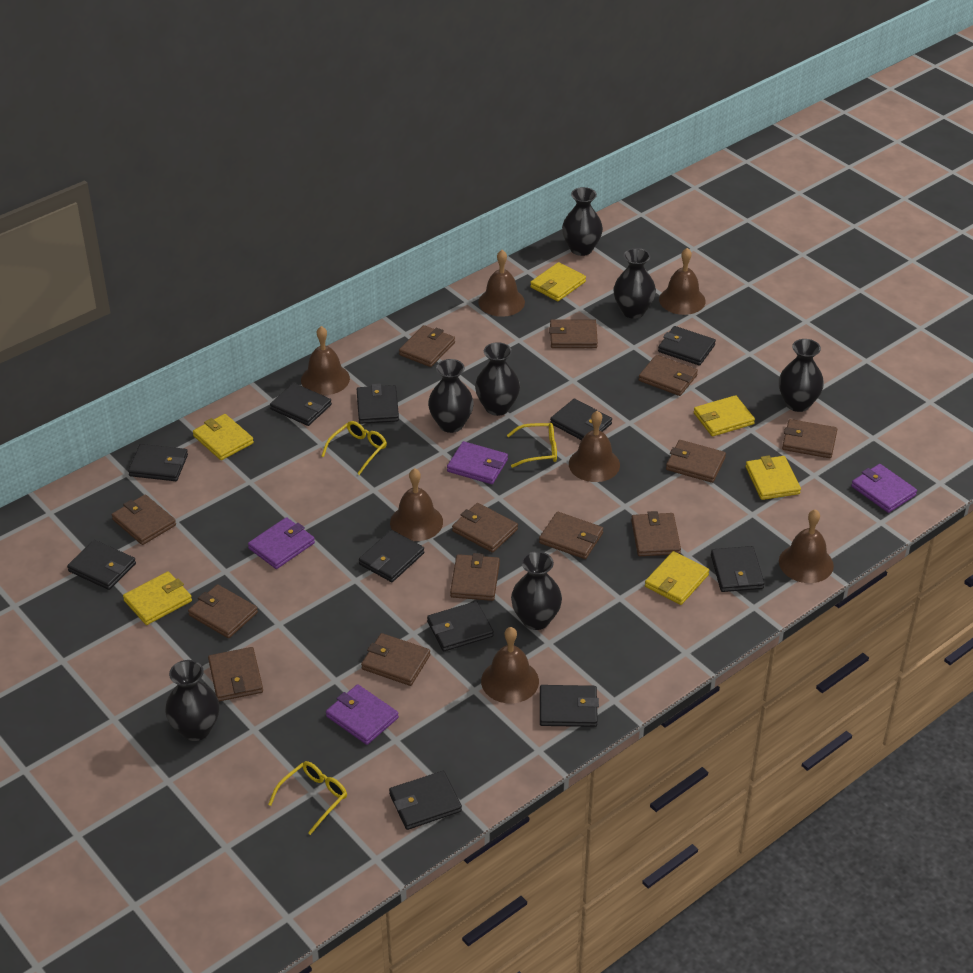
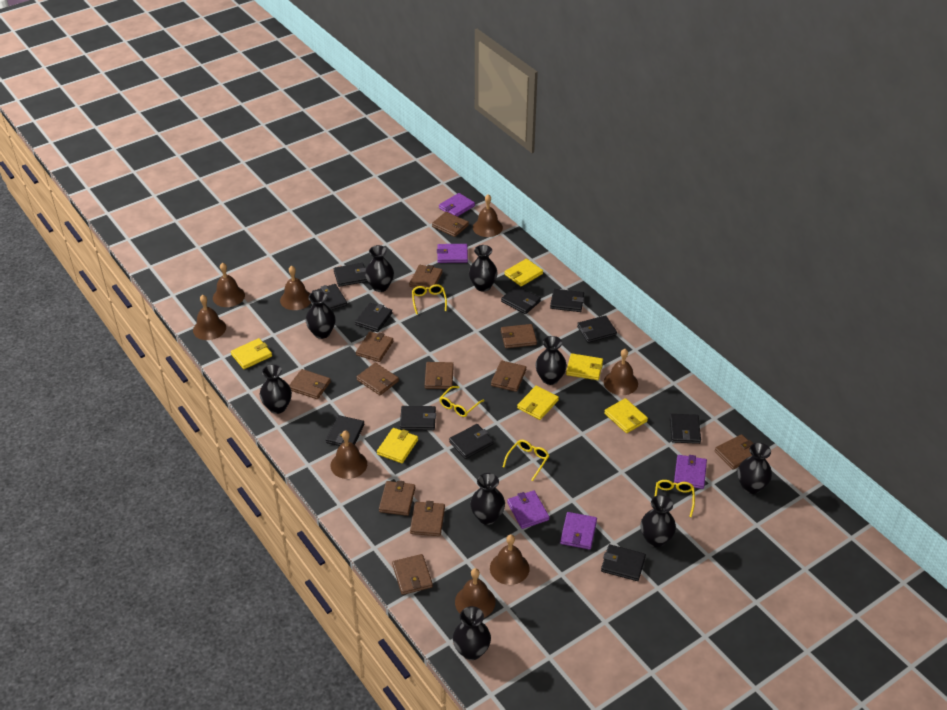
black vase: [165,660,219,741] [428,359,474,433] [475,342,520,416] [511,551,562,630] [562,187,603,256] [614,248,656,319] [779,339,824,412] = 7 -> [260,364,292,414] [306,291,336,339] [365,245,394,292] [453,606,491,660] [469,245,498,292] [470,473,505,525] [536,336,567,385] [641,495,676,547] [737,443,772,494] = 9
brown bell: [301,326,350,395] [390,468,443,541] [478,250,525,317] [481,627,539,703] [569,411,620,482] [659,248,706,315] [779,509,834,583] = 7 -> [193,295,226,340] [213,262,245,307] [280,265,311,310] [331,430,367,479] [455,568,496,618] [473,194,503,237] [490,534,530,585] [604,349,638,395] = 8
brown wallet: [112,495,176,545] [188,584,258,638] [208,647,263,701] [361,633,430,686] [399,325,455,367] [450,553,500,601] [452,503,518,553] [539,512,603,559] [549,319,598,348] [631,511,681,556] [638,355,698,396] [666,440,726,483] [782,419,837,458] = 13 -> [289,369,331,399] [356,331,393,362] [356,363,399,395] [379,480,415,516] [392,554,433,595] [409,265,443,291] [410,501,445,536] [425,362,454,389] [432,212,469,237] [491,360,526,392] [501,324,537,348] [714,434,754,470] = 12
purple wallet: [248,517,315,569] [326,684,399,745] [447,441,508,484] [851,464,917,513] = 4 -> [437,244,468,263] [439,193,475,217] [507,490,549,529] [560,512,597,550] [674,455,707,489] = 5
yellow glasses: [268,761,347,835] [322,421,387,475] [507,423,557,468] = 3 -> [412,284,447,314] [439,386,485,417] [503,440,549,481] [655,480,695,517] = 4

